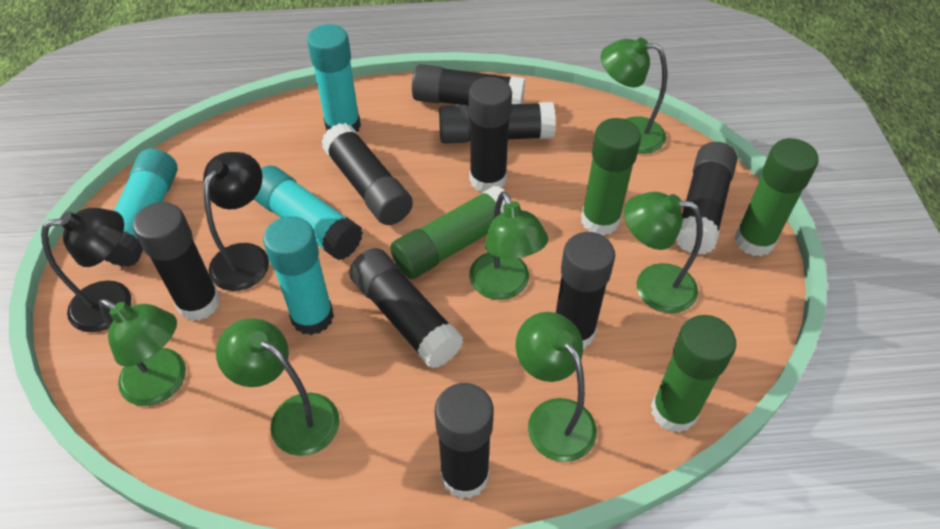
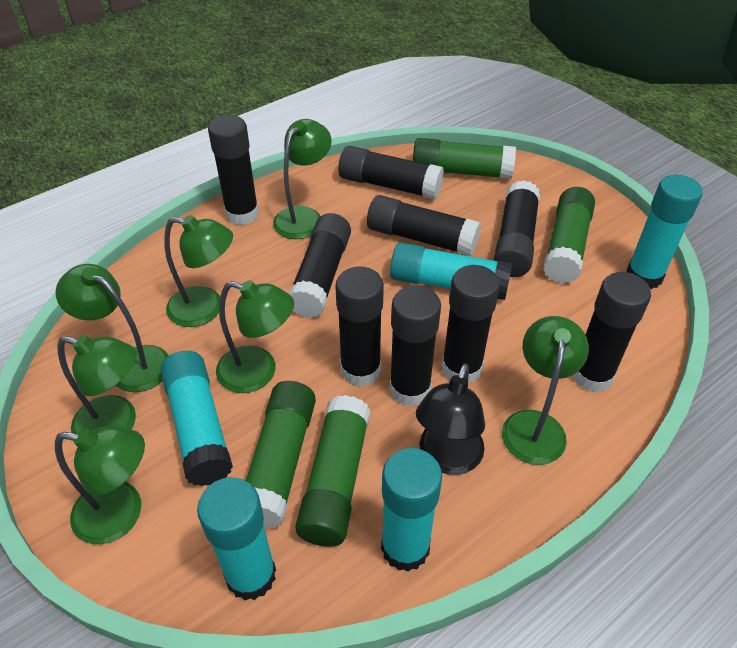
black lamp: [41,208,132,332] [203,152,269,291] = 2 -> [416,363,485,475] = 1
green lamp: [99,299,186,406] [216,318,339,456] [469,191,548,300] [516,312,597,462] [601,38,667,154] [624,192,703,313] = 6 -> [55,426,145,544] [56,264,169,392] [57,335,137,434] [164,215,233,327] [216,280,294,393] [273,119,332,239] [502,316,589,465] = 7
turquoise glue stick: [105,149,178,267] [254,165,363,260] [263,216,334,335] [307,24,361,132] = 4 -> [160,350,233,486] [197,477,276,601] [381,448,442,572] [390,242,512,300] [626,174,703,289] = 5

